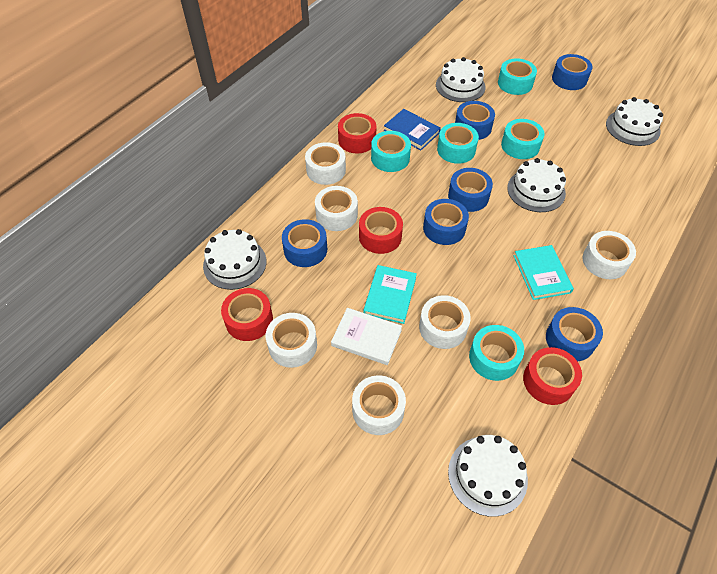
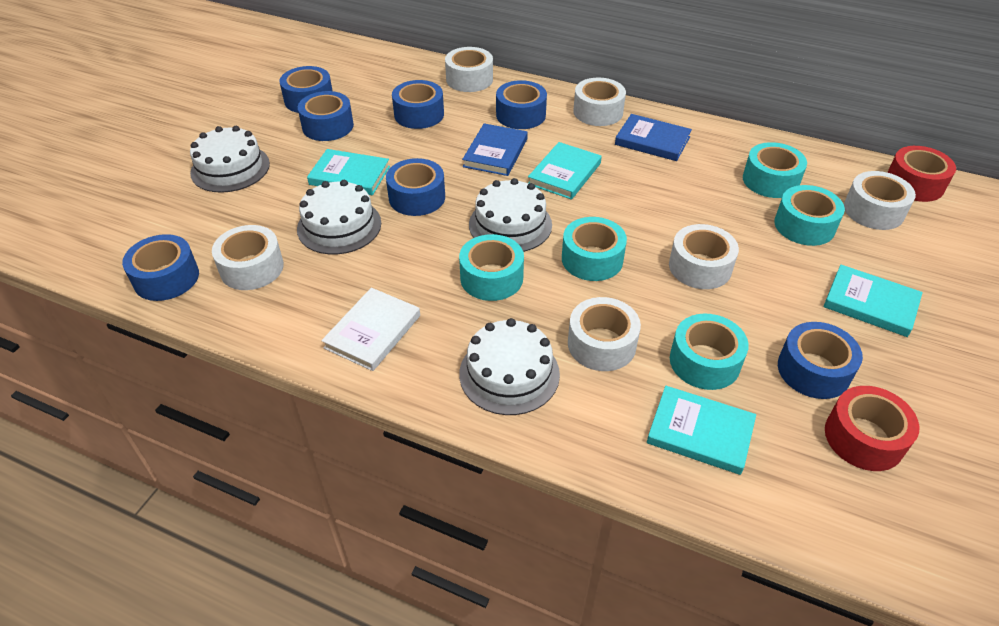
blue book: [384,109,441,150] = 1 -> [462,123,528,176] [615,114,692,161] = 2
blue tape: [282,219,327,267] [423,199,469,245] [448,168,493,212] [455,101,495,140] [546,307,603,361] [552,54,593,90] = 6 -> [122,234,199,301] [280,66,332,113] [298,91,354,141] [386,158,445,216] [392,80,444,129] [496,80,547,129] [778,322,863,399] = 7
red tape: [221,288,273,341] [338,113,377,153] [359,207,403,254] [523,347,582,405] = 4 -> [825,386,919,471] [887,146,956,202] = 2
turquoise book: [363,265,417,324] [514,245,574,300] = 2 -> [307,149,390,195] [528,142,602,200] [647,386,756,475] [823,265,923,337] = 4
white cake: [203,229,266,290] [436,57,486,102] [448,435,528,517] [507,158,566,212] [606,97,663,146] = 5 -> [190,126,270,193] [297,180,381,254] [459,318,560,415] [469,178,552,252] = 4

